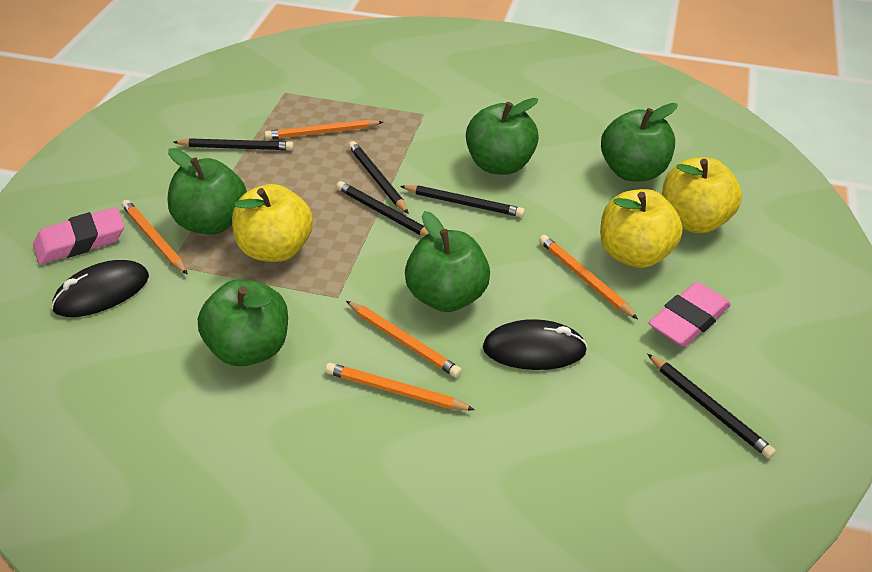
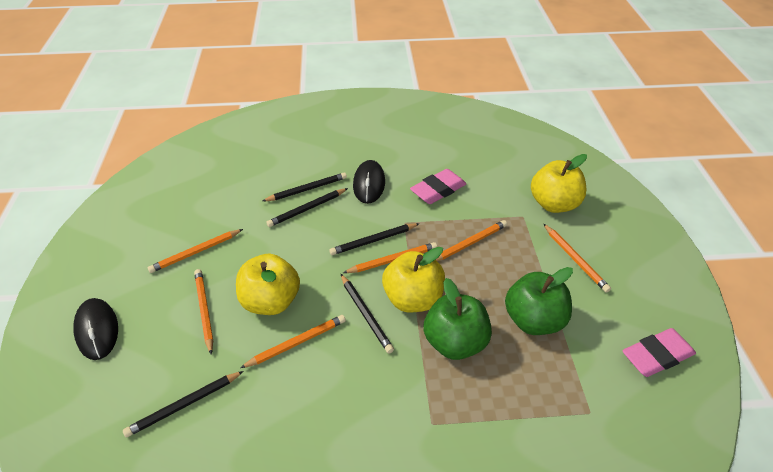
green apple: [167,148,247,235] [198,279,288,366] [405,211,490,312] [466,98,539,175] [601,103,678,181] = 5 -> [423,278,492,360] [505,267,573,335] = 2
orange pencil: [122,200,188,275] [264,120,383,140] [325,363,475,410] [346,301,462,378] [539,235,638,319] = 5 -> [148,229,243,273] [194,269,213,355] [240,315,346,368] [343,242,437,273] [436,220,507,261] [544,224,611,293] = 6

